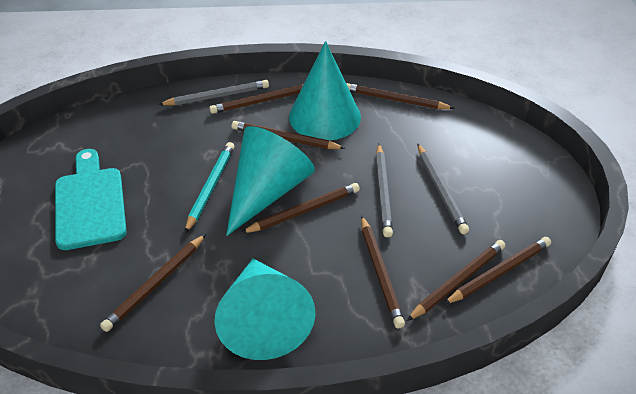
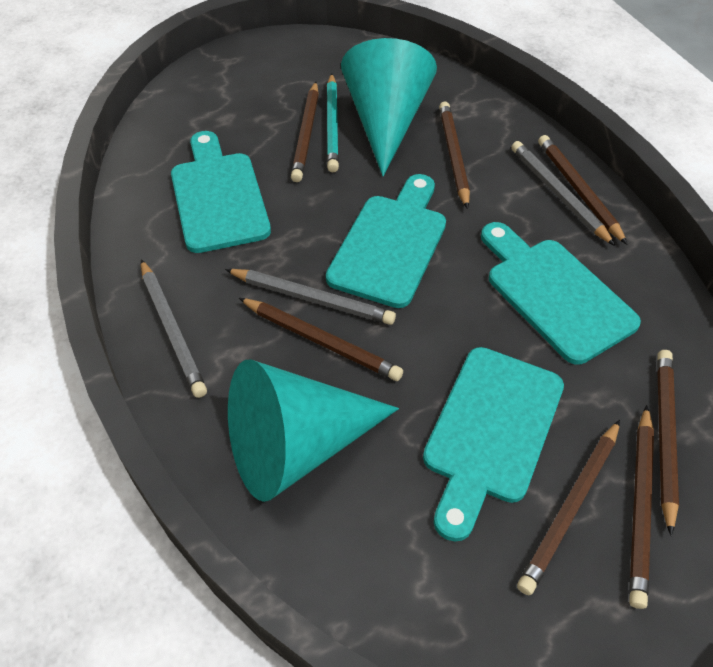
brown pencil: [100,234,206,332] [209,85,303,114] [232,121,346,149] [241,183,360,233] [346,83,455,109] [361,215,405,328] [407,240,505,321] [444,237,551,304] = 8 -> [239,298,403,381] [291,82,319,182] [439,101,470,209] [517,420,620,595] [538,135,628,245] [629,405,654,609] [657,350,679,536] = 7
turquoise cone: [214,258,316,360] [226,126,315,236] [289,41,361,140] = 3 -> [228,359,399,502] [341,38,437,176] = 2
turquoise cutting board: [55,149,127,250] = 1 -> [171,131,271,253] [326,174,446,308] [423,347,564,542] [481,222,641,365] = 4

